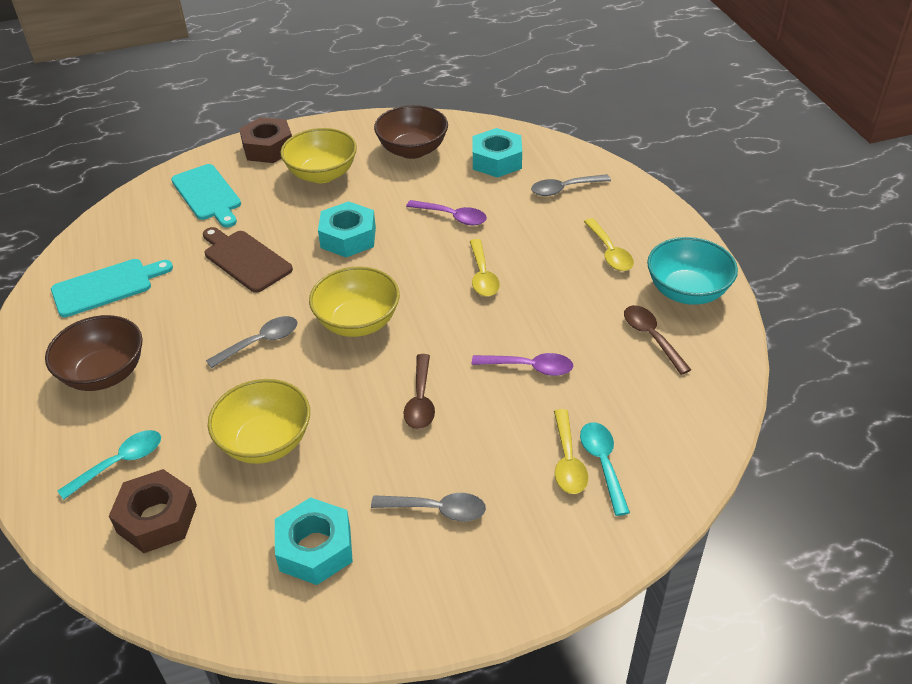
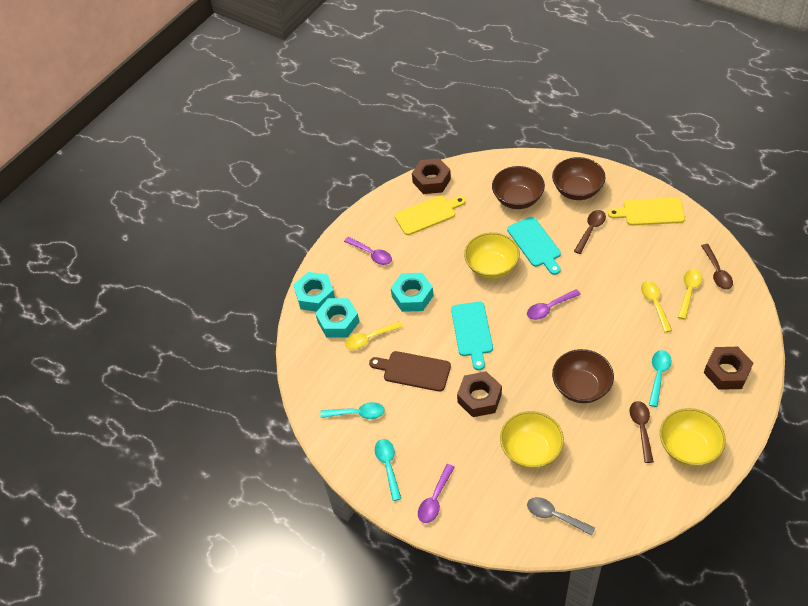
brown bowl: [45,315,143,391] [374,105,448,159] = 2 -> [492,166,545,209] [552,157,606,200] [552,349,614,403] = 3
brown nut: [109,469,197,553] [239,117,292,163] = 2 -> [412,158,451,194] [457,371,502,417] [704,347,753,390] = 3
brown spoon: [404,354,435,429] [624,305,691,375] = 2 -> [574,210,606,254] [630,401,654,463] [701,244,733,289] = 3
grey spoon: [206,316,298,368] [371,493,486,521] [531,174,611,196] = 3 -> [527,497,595,536] = 1
purple spoon: [406,200,487,225] [472,353,573,376] = 2 -> [344,237,392,265] [418,464,455,523] [527,289,581,320] = 3
turquoise bowl: [647,237,738,305] = 1 -> none = 0
turquoise spoon: [58,430,161,500] [580,422,630,516] = 2 -> [320,402,385,419] [375,439,401,501] [649,350,671,407] = 3
yellow cutting board: none = 0 -> [395,195,466,235] [608,197,685,225] = 2

